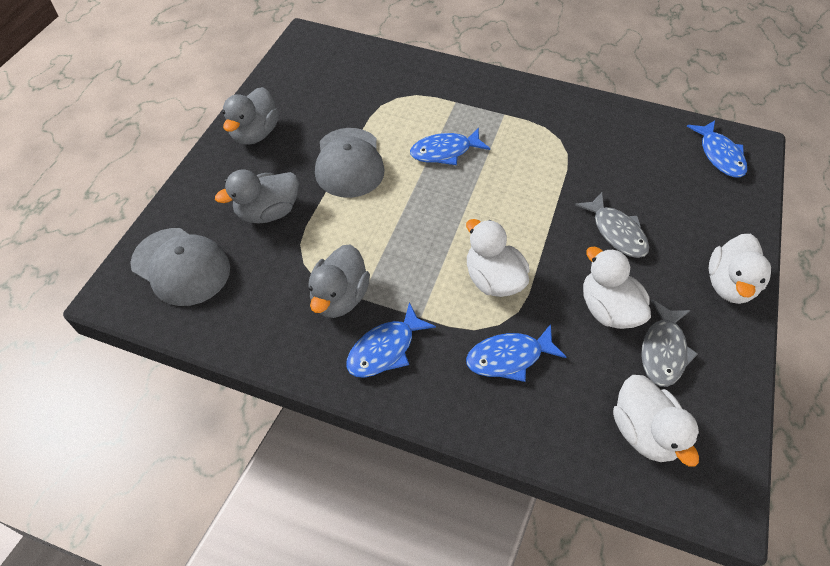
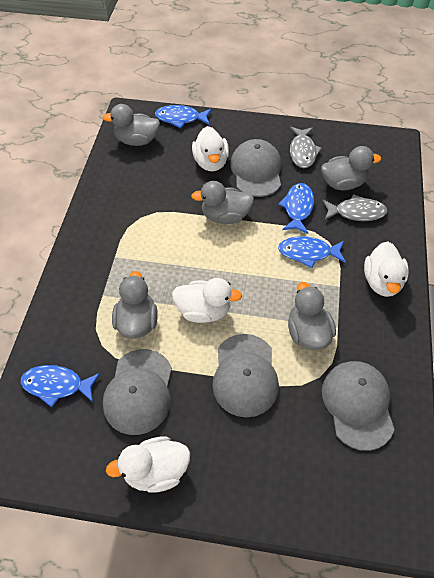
grey cap: [130,228,230,306] [315,128,385,198] = 2 -> [103,349,172,435] [212,334,279,417] [230,139,281,197] [322,361,394,451] = 4
grey duck: [215,170,299,223] [222,87,279,145] [308,244,370,318] = 3 -> [102,104,160,146] [112,271,157,339] [191,181,254,224] [288,282,336,350] [321,146,381,190] = 5

